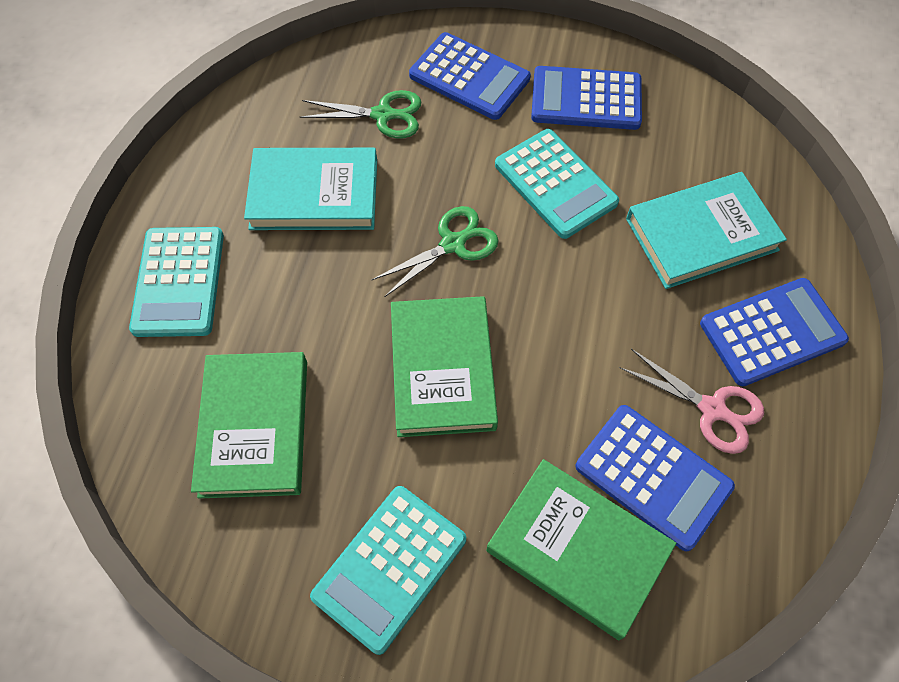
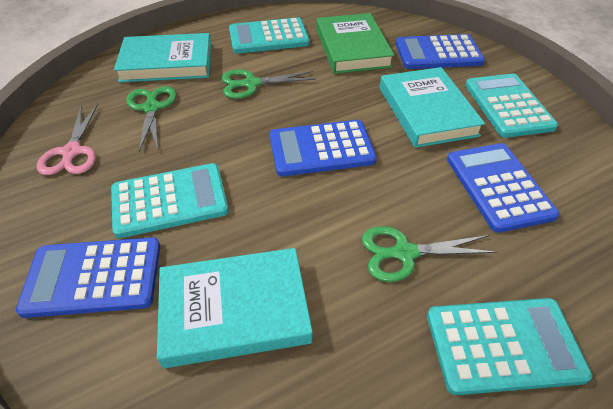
green book: [191,352,307,499] [391,296,498,437] [486,459,676,640] = 3 -> [316,13,395,74] = 1
green scissors: [300,90,421,138] [372,206,499,297] = 2 -> [126,86,177,151] [221,69,316,99] [362,226,497,282] = 3
turquoise book: [244,148,377,230] [626,172,787,289] = 2 -> [114,33,211,82] [157,248,313,368] [380,67,485,148] = 3
turquoise calculator: [129,227,224,337] [310,486,466,655] [495,129,619,239] = 3 -> [111,163,229,238] [229,17,310,54] [427,298,593,395] [465,74,558,138] = 4

